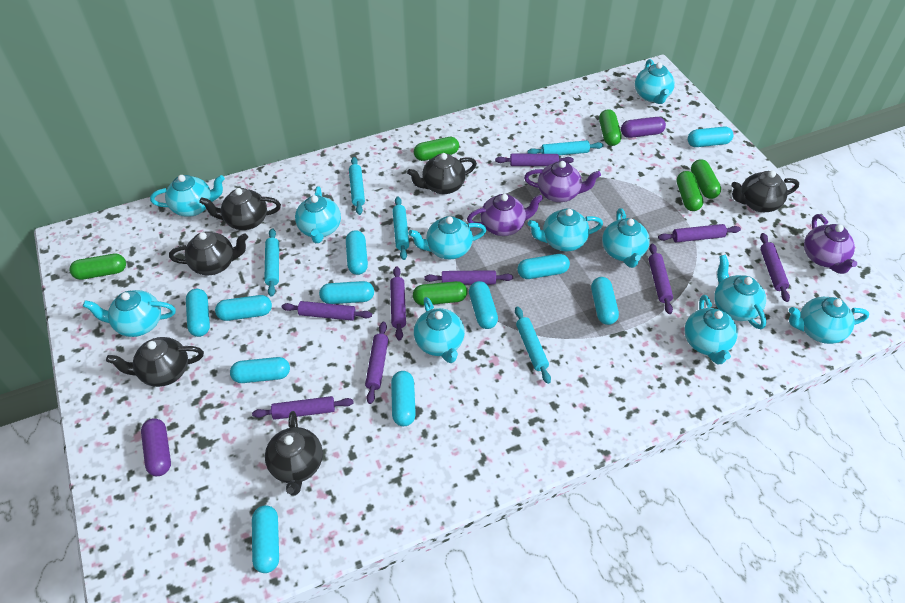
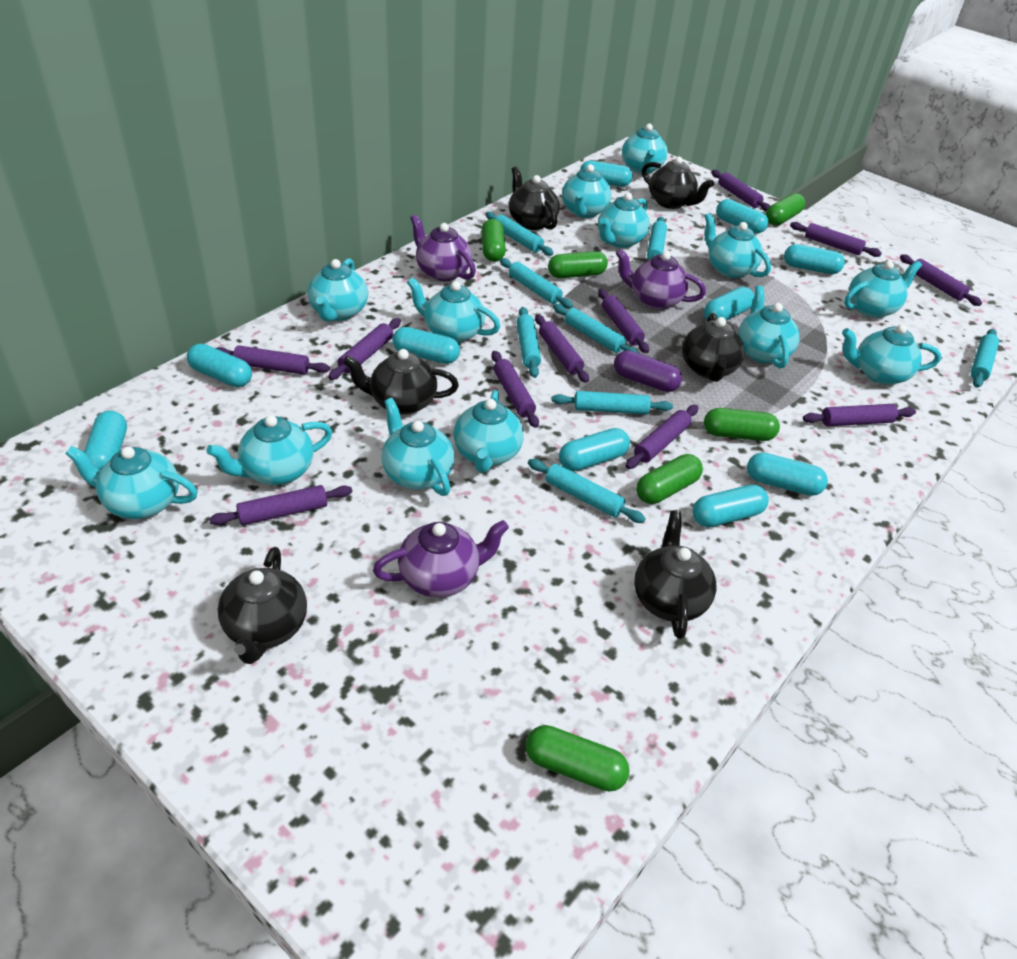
purple capsule: [141,418,171,476] [621,117,666,138] = 2 -> [614,350,682,392] = 1
purple rolling pin: [252,396,354,420] [282,301,372,321] [365,322,388,404] [390,266,406,340] [424,270,513,285] [495,154,574,166] [649,244,673,314] [658,224,741,242] [760,233,790,302] = 9 -> [209,485,352,525] [216,345,330,375] [328,318,401,380] [491,351,539,428] [535,314,589,383] [598,289,649,353] [626,405,699,469] [711,170,770,211] [790,222,882,257] [803,404,916,426] [900,254,982,306] = 11
turquoise capsule: [186,289,210,337] [215,295,272,321] [230,357,290,383] [252,505,279,573] [319,281,374,304] [346,230,368,275] [391,371,416,426] [469,281,498,329] [517,254,570,279] [591,277,619,325] [688,127,733,147] = 11 -> [84,411,127,469] [187,344,252,387] [392,327,460,364] [559,428,630,471] [580,161,633,187] [692,485,769,527] [704,287,754,320] [716,199,768,234] [747,452,828,496] [784,244,845,274] = 10
turquoise rolling pin: [264,228,279,296] [349,157,365,215] [392,196,409,260] [515,306,551,384] [527,140,604,155] = 5 -> [485,212,554,256] [500,258,573,309] [516,307,541,378] [528,459,646,523] [552,391,673,415] [553,304,638,353] [647,217,667,260] [971,329,999,388] = 8
turquoise teapot: [83,290,176,337] [150,175,225,217] [295,186,341,243] [408,216,486,259] [414,297,465,363] [528,209,603,251] [602,208,650,268] [635,59,675,104] [684,295,738,364] [714,255,766,329] [789,297,869,344] = 11 -> [65,446,198,519] [207,415,333,485] [308,258,368,322] [381,398,454,496] [407,277,500,343] [453,390,524,473] [562,164,612,218] [598,193,650,248] [622,124,668,174] [704,213,771,278] [738,286,800,368] [842,324,941,385] [844,261,922,318] = 13

